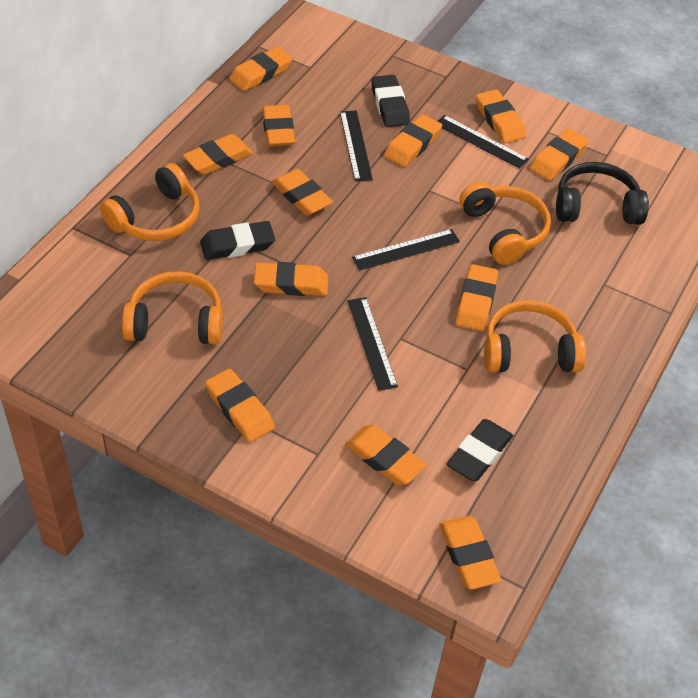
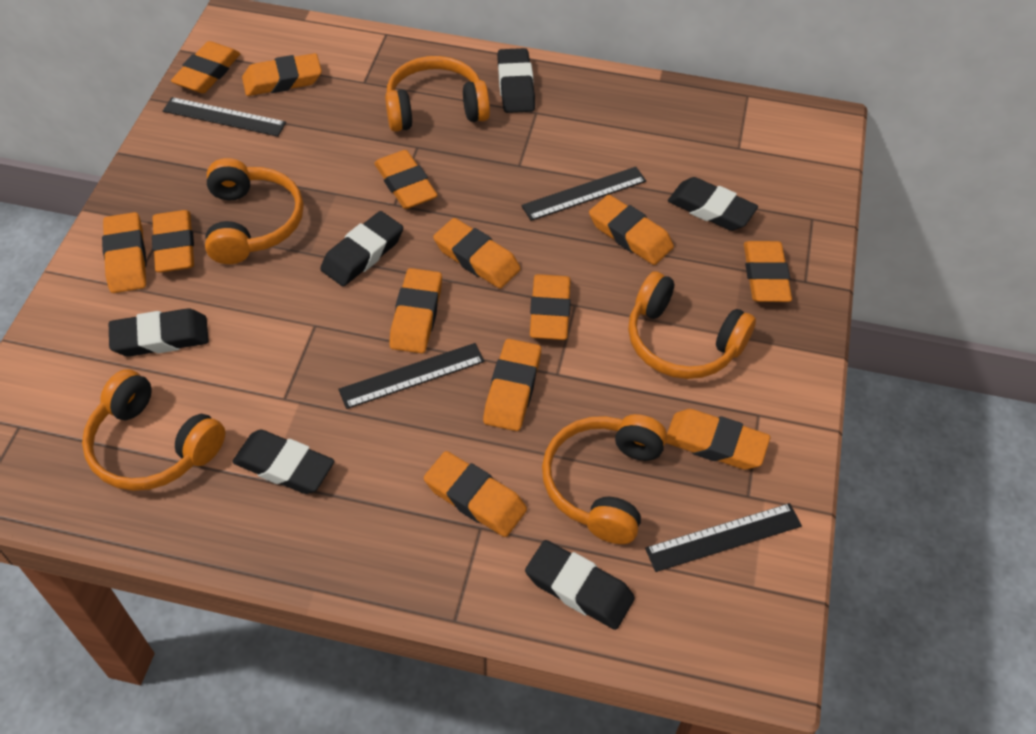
black eraser: [200,221,275,260] [371,75,410,127] [447,419,513,481] = 3 -> [109,308,209,357] [232,430,334,494] [320,211,403,286] [497,48,535,113] [525,540,635,630] [668,177,758,231] = 6
black headphones: [556,162,649,225] = 1 -> none = 0
orange eraser: [183,134,253,175] [205,368,275,442] [229,47,292,91] [254,262,328,296] [262,105,295,146] [272,169,333,216] [345,425,427,485] [384,114,442,167] [439,516,502,590] [456,264,498,331] [476,89,526,143] [530,129,589,181] = 12 -> [102,212,146,293] [152,210,194,273] [171,41,240,93] [242,53,322,96] [374,150,438,209] [389,268,442,353] [424,451,527,537] [433,218,521,289] [483,339,541,431] [530,274,571,340] [589,195,674,265] [666,409,770,469] [744,241,792,302] = 13
orange headphones: [100,163,200,241] [122,271,223,345] [460,182,551,265] [484,300,586,372] = 4 -> [82,369,225,491] [205,158,304,264] [385,56,490,132] [542,414,667,544] [628,271,756,379] = 5

